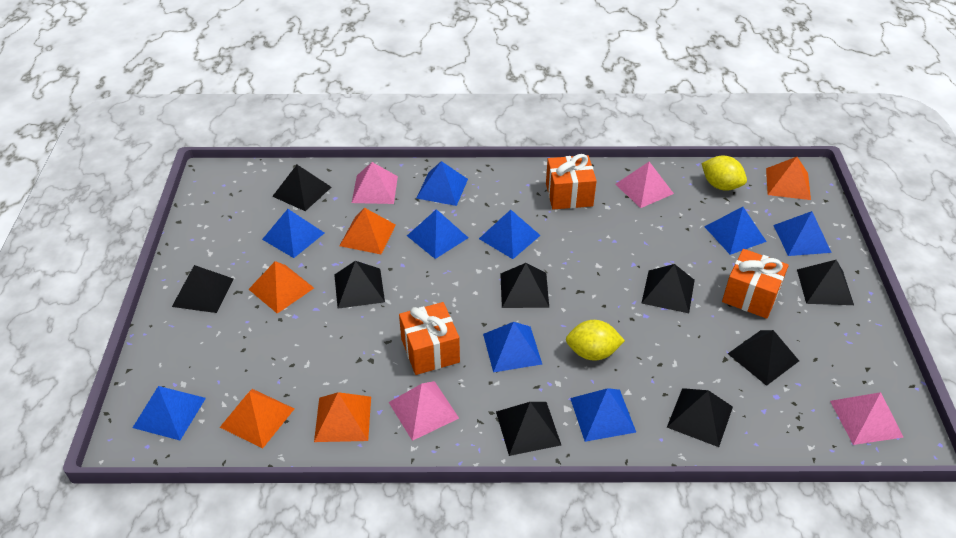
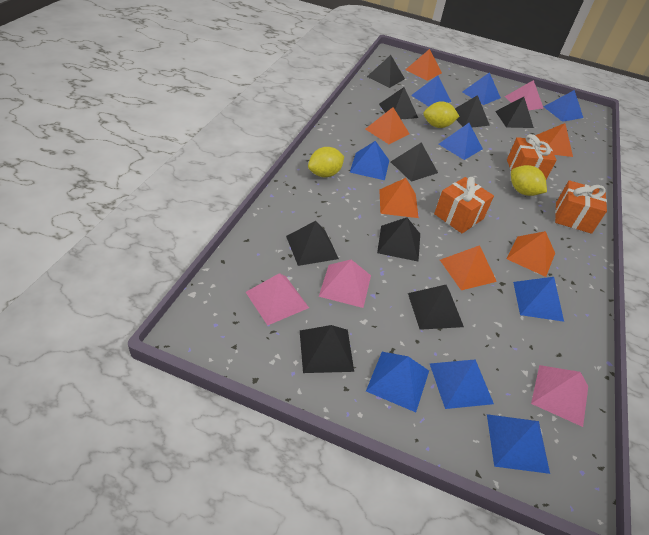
orange pyramid: [220,389,294,449] [248,261,314,314] [314,392,371,442] [340,208,396,254] [766,157,811,200] = 5 -> [365,107,410,144] [379,178,419,218] [405,49,442,81] [440,245,497,290] [507,231,555,277] [535,123,573,157] = 6
yellow lemon: [566,320,625,361] [701,156,747,191] = 2 -> [308,147,344,177] [424,101,459,128] [511,165,547,196] = 3

